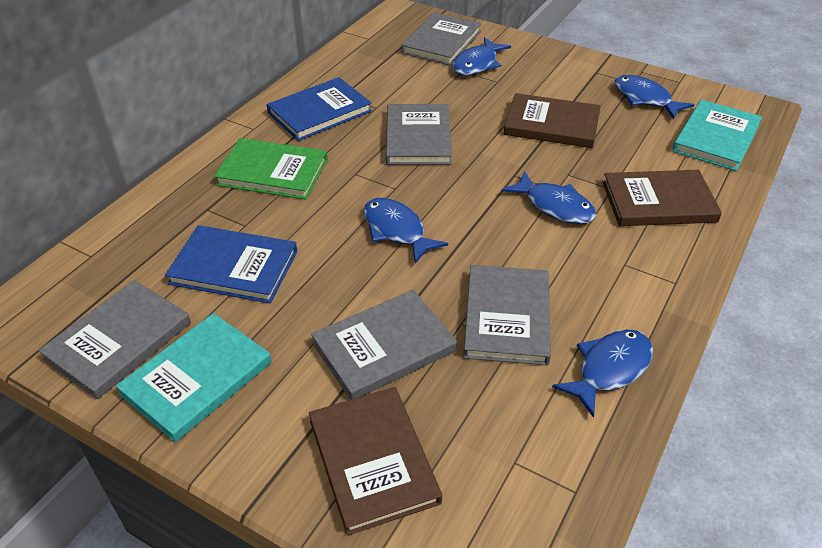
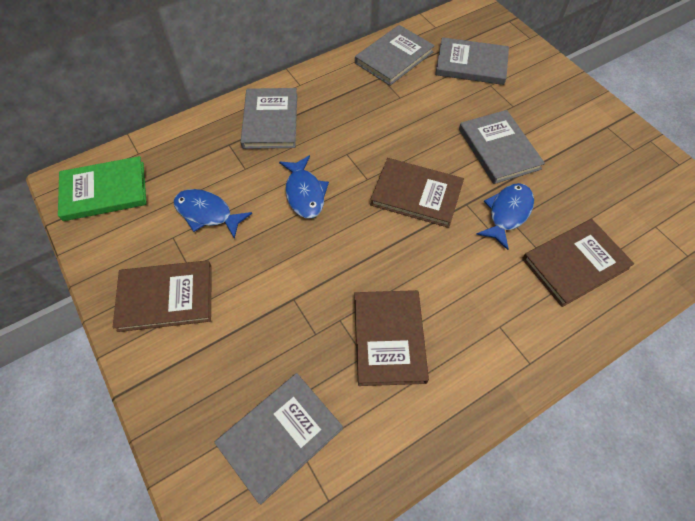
blue book: [165,225,297,303] [267,77,372,141] = 2 -> none = 0
blue fish: [364,198,448,264] [453,37,511,75] [502,171,597,224] [552,330,653,418] [615,75,694,120] = 5 -> [174,189,252,239] [279,155,329,218] [476,183,534,250] = 3
brown book: [309,387,442,536] [504,93,601,148] [603,170,722,226] = 3 -> [113,260,212,332] [354,290,429,386] [370,158,464,228] [522,219,634,307] = 4
turquoise book: [116,313,272,442] [672,99,762,171] = 2 -> none = 0

